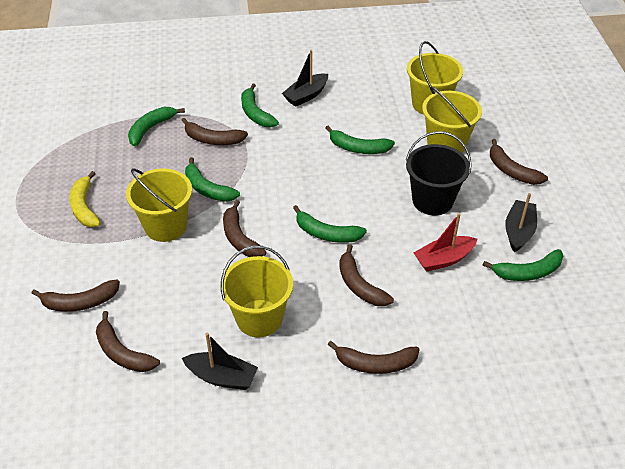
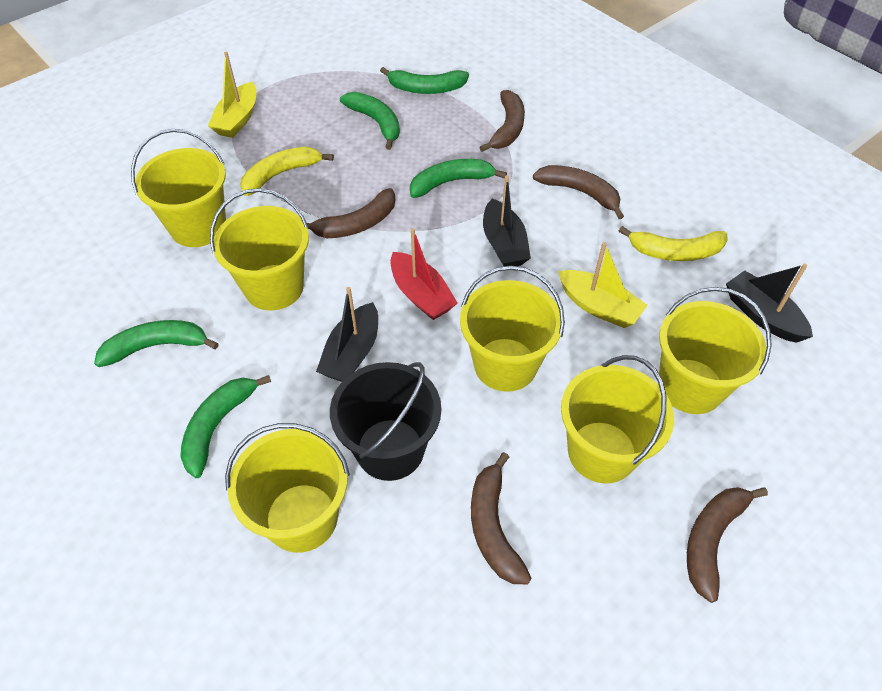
brown banana: [31,279,120,312] [96,311,160,372] [181,118,248,145] [223,200,266,257] [327,340,420,374] [339,244,394,306] [490,139,548,185] = 7 -> [307,188,395,238] [471,452,531,584] [479,90,525,152] [533,165,624,219] [687,487,768,603] = 5
green banana: [128,107,185,146] [185,157,240,202] [241,84,279,127] [293,205,367,243] [326,126,395,154] [483,249,563,281] = 6 -> [94,320,219,367] [180,375,271,478] [340,92,400,150] [380,67,469,94] [410,159,507,198] = 5
yellow banana: [70,171,101,227] = 1 -> [240,147,334,196] [619,226,727,261] = 2
yellow boat: none = 0 -> [208,52,256,138] [558,242,648,328] = 2
yellow bucket: [126,168,192,242] [220,246,293,338] [407,41,463,115] [422,87,482,153] = 4 -> [131,129,226,247] [210,188,309,311] [225,423,350,553] [460,266,565,392] [561,355,674,483] [658,287,772,414] = 6

